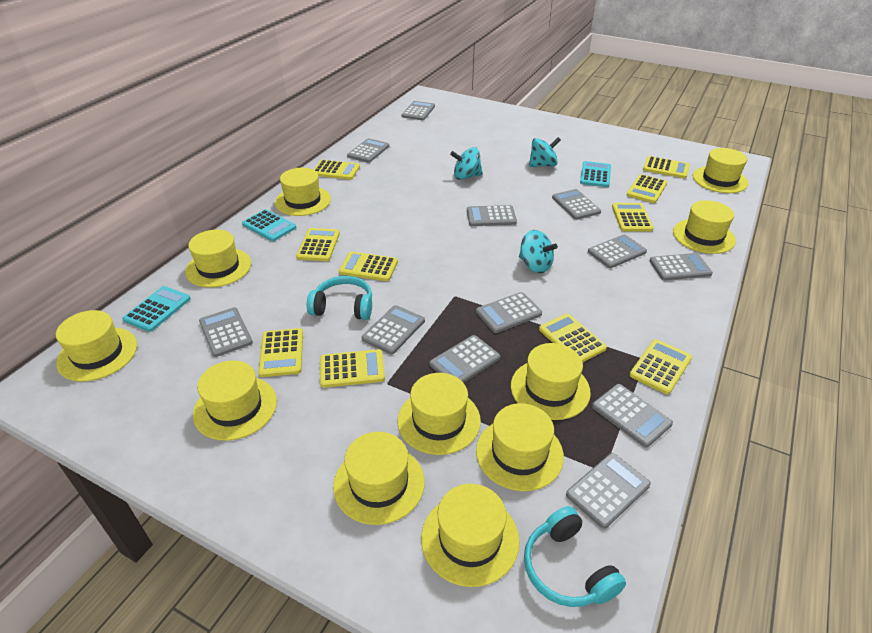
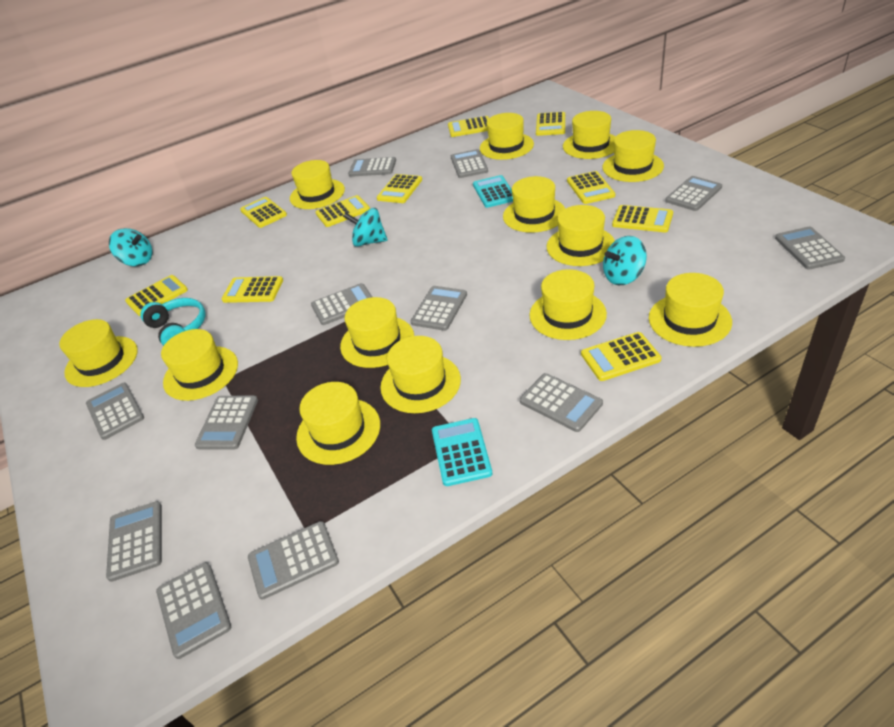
turquoise calculator: [122,286,191,332] [242,209,296,241] [580,161,611,187] = 3 -> [432,418,492,486] [473,175,513,208] = 2
turquoise headphones: [307,276,372,320] [524,506,626,607] = 2 -> [140,298,206,346] = 1
yellow hat: [56,310,137,382] [185,230,251,288] [193,360,277,441] [275,168,331,216] [333,432,425,525] [398,373,481,455] [421,484,520,587] [476,403,564,491] [511,343,591,420] [673,200,736,254] [693,148,748,193] = 11 -> [59,319,138,387] [161,329,238,401] [290,160,345,209] [296,382,380,465] [340,297,414,368] [380,336,461,413] [480,113,534,160] [503,176,565,233] [529,269,607,340] [546,205,615,266] [563,111,615,159] [603,130,664,182] [649,273,732,347] = 13

